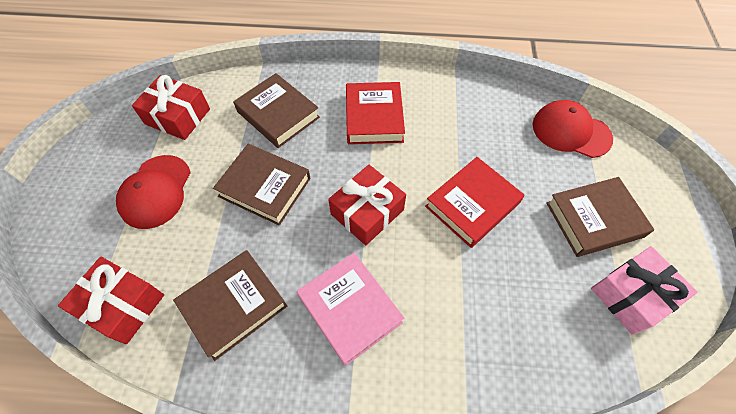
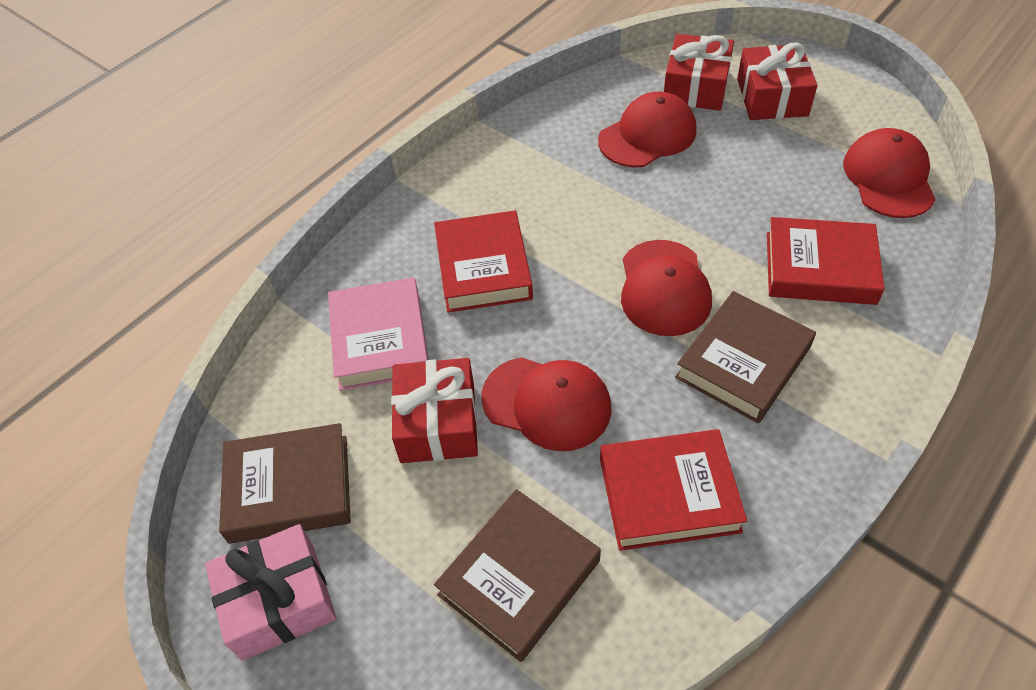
brown book: [173,250,287,361] [213,144,311,225] [233,73,320,148] [546,177,655,257] = 4 -> [219,423,351,544] [434,489,601,662] [675,291,816,423] = 3
red book: [346,82,405,144] [425,157,524,248] = 2 -> [434,210,533,313] [600,429,747,551] [767,217,885,305] = 3
red cap: [116,155,191,229] [532,100,613,158] = 2 -> [482,357,612,451] [598,92,697,167] [621,240,712,336] [843,128,936,218] = 4

